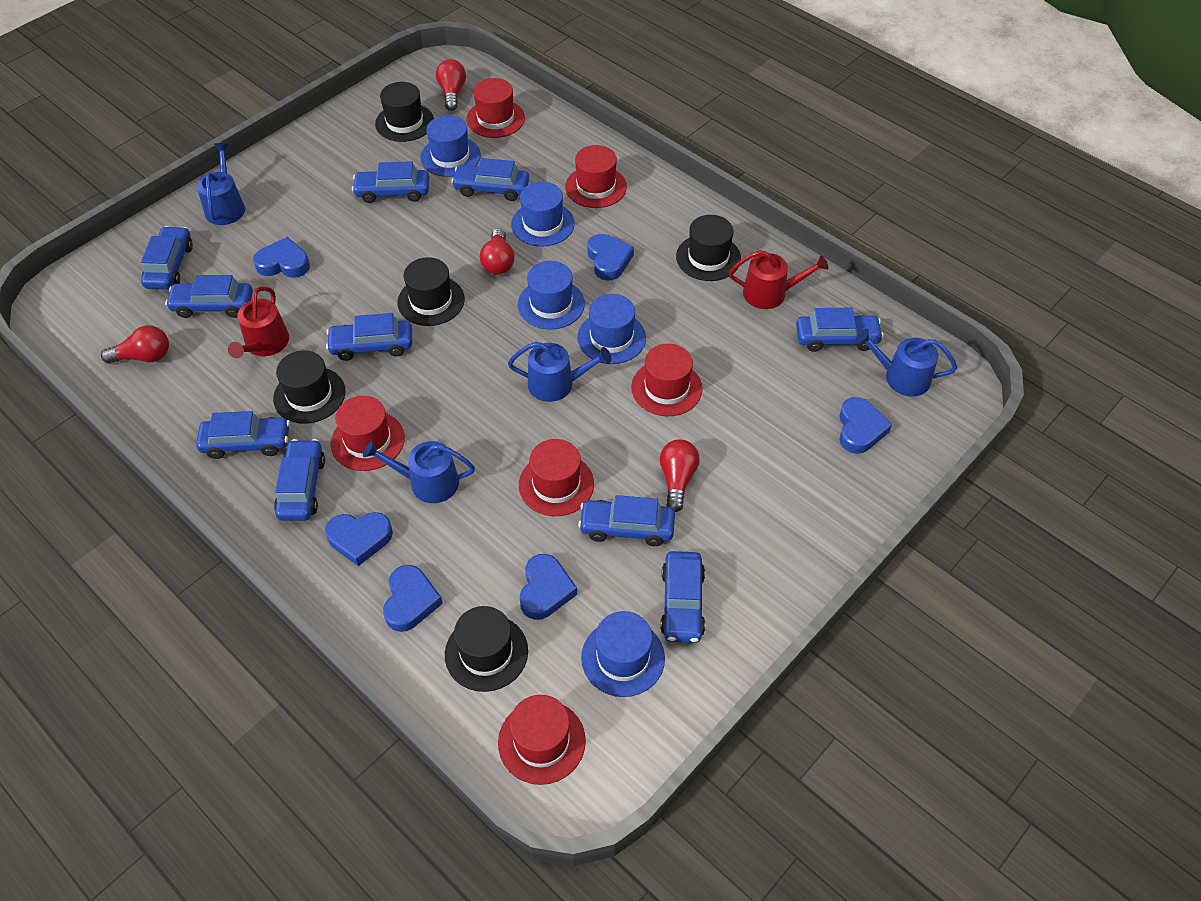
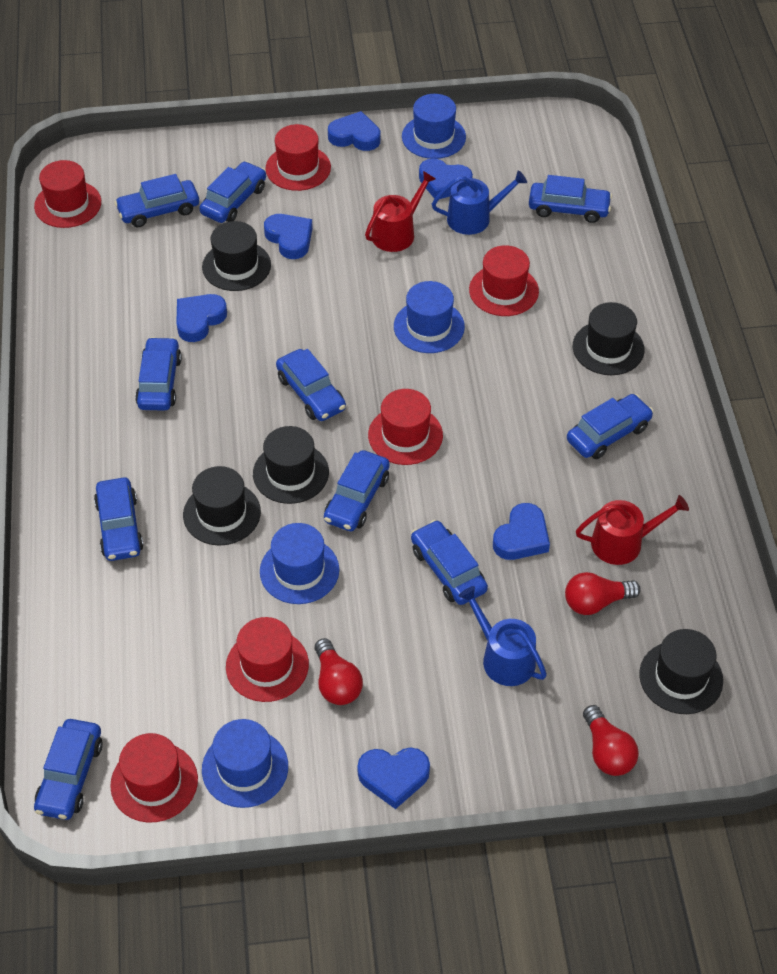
blue hat: [420,115,481,177] [511,182,575,247] [518,261,585,330] [577,294,646,364] [581,611,665,697] = 5 -> [202,719,288,808] [260,523,339,604] [394,281,465,353] [402,94,466,159] = 4
blue watering can: [197,143,245,225] [363,441,475,503] [508,342,612,402] [856,329,957,397] = 4 -> [432,170,527,235] [459,586,547,686] = 2
red light bulb: [101,325,169,364] [436,59,466,111] [480,228,514,274] [660,440,700,512] = 4 -> [315,638,363,705] [565,572,641,615] [583,705,639,776] = 3

